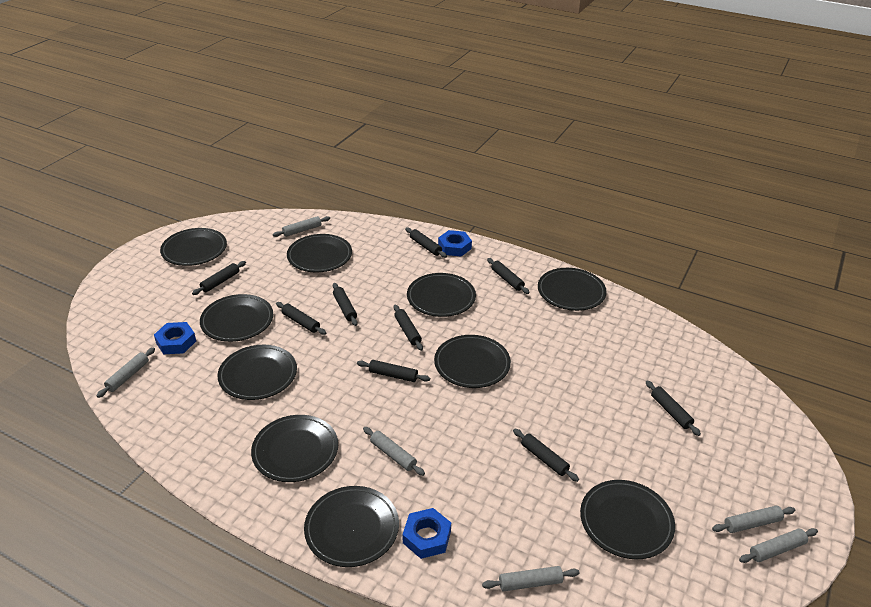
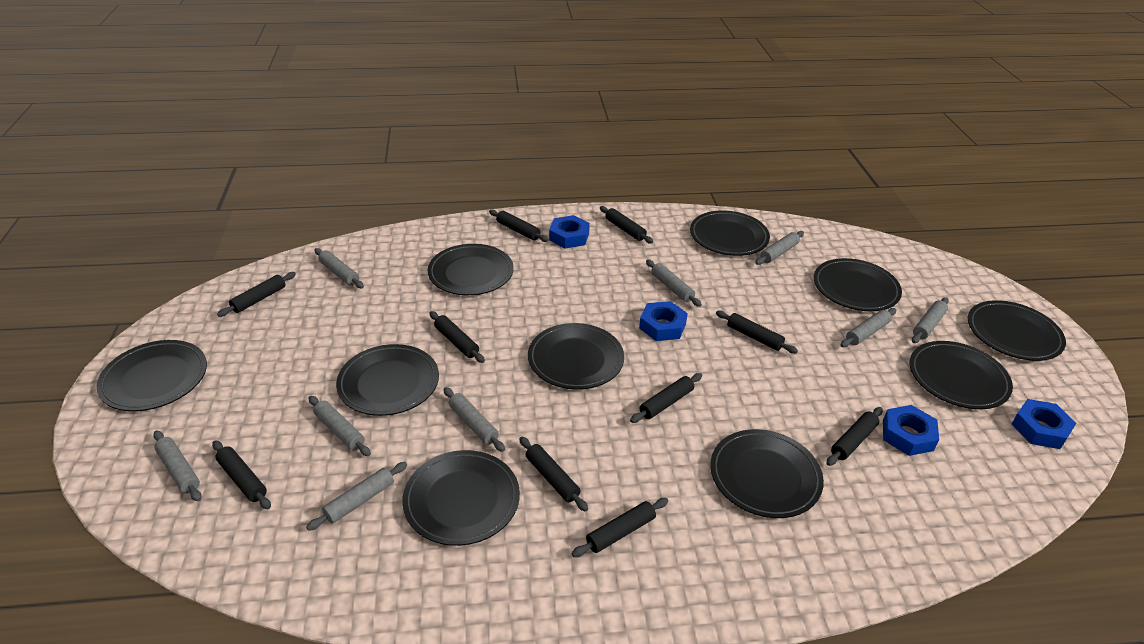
black rolling pin: [192,261,246,295] [276,302,326,335] [333,283,358,326] [357,360,430,382] [393,305,423,351] [405,227,447,258] [487,258,530,294] [513,429,579,482] [646,381,701,436] = 9 -> [212,440,271,509] [217,272,296,317] [430,311,485,363] [489,209,549,242] [520,437,588,512] [572,498,668,557] [600,206,653,244] [630,373,702,423] [716,311,798,354] [827,407,883,466] = 10
blue nut: [154,322,196,354] [402,508,451,559] [438,230,472,256] = 3 -> [549,215,590,249] [639,301,688,341] [883,405,939,456] [1012,399,1076,449] = 4
grey rolling pin: [97,347,155,398] [273,216,330,237] [363,427,425,476] [482,566,580,591] [712,506,795,533] [739,528,818,563] = 6 -> [153,430,202,501] [306,462,407,531] [309,396,371,456] [315,248,364,288] [443,387,505,452] [646,260,702,307] [755,231,804,265] [840,308,896,347] [912,297,949,343] = 9

